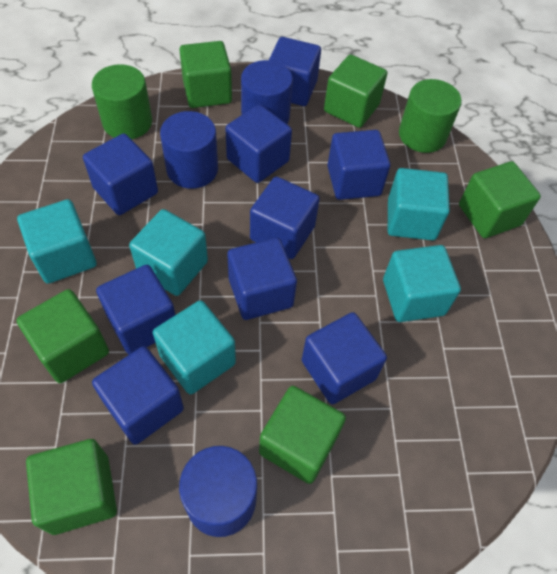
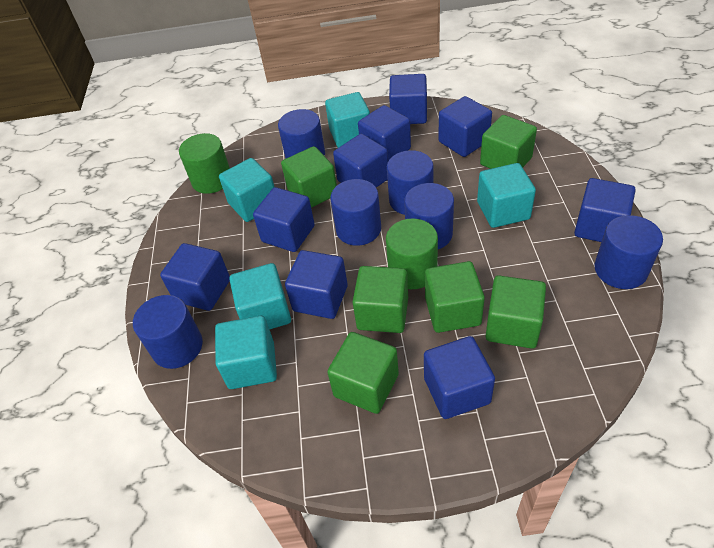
blue cylinder: [160,111,218,189] [179,446,257,537] [241,60,293,124] = 3 -> [133,295,203,369] [278,109,325,158] [330,179,381,246] [387,150,434,215] [404,183,454,249] [594,215,663,289] = 6

